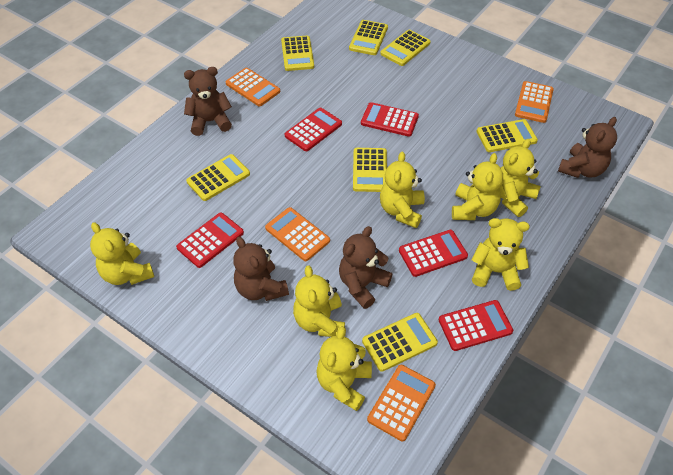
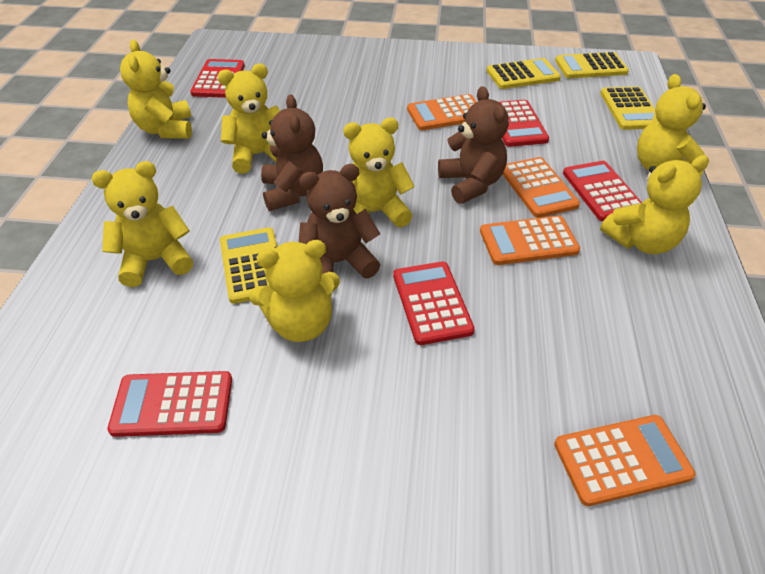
brown teddy bear: [184,67,232,136] [233,237,289,301] [339,226,392,309] [558,117,617,178] = 4 -> [261,95,323,211] [299,164,380,278] [438,86,509,204] = 3
yellow calculator: [186,154,250,201] [281,36,314,71] [349,20,388,55] [353,148,387,192] [362,313,438,372] [380,30,431,66] [477,119,538,152] = 7 -> [220,227,277,304] [487,58,561,89] [555,52,629,78] [600,87,655,130] = 4

